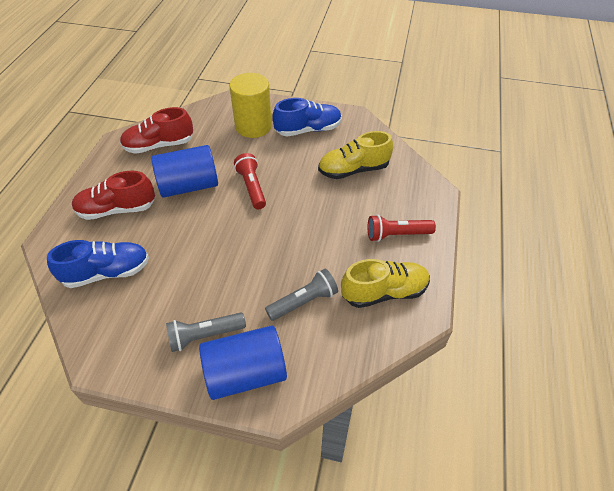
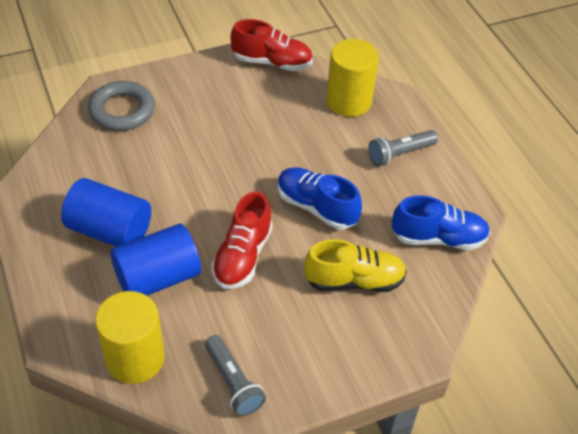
grey ring: none = 0 -> [88,81,155,131] = 1
red flashlight: [234,153,266,209] [368,215,436,242] = 2 -> none = 0
yellow cylinder: [230,73,272,138] = 1 -> [95,291,165,384] [326,39,379,117] = 2
yellow shoe: [318,131,393,179] [341,259,430,308] = 2 -> [304,239,407,292] = 1

